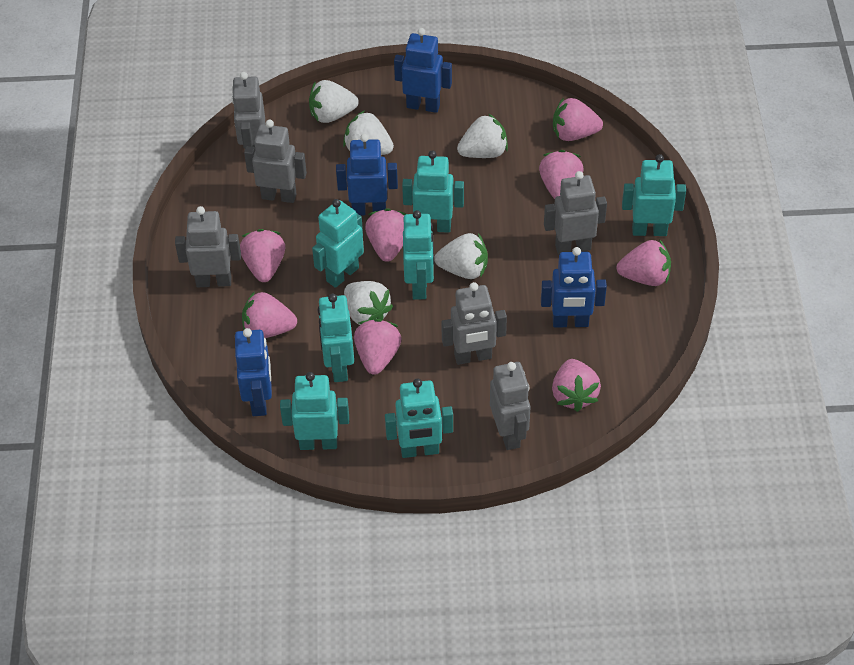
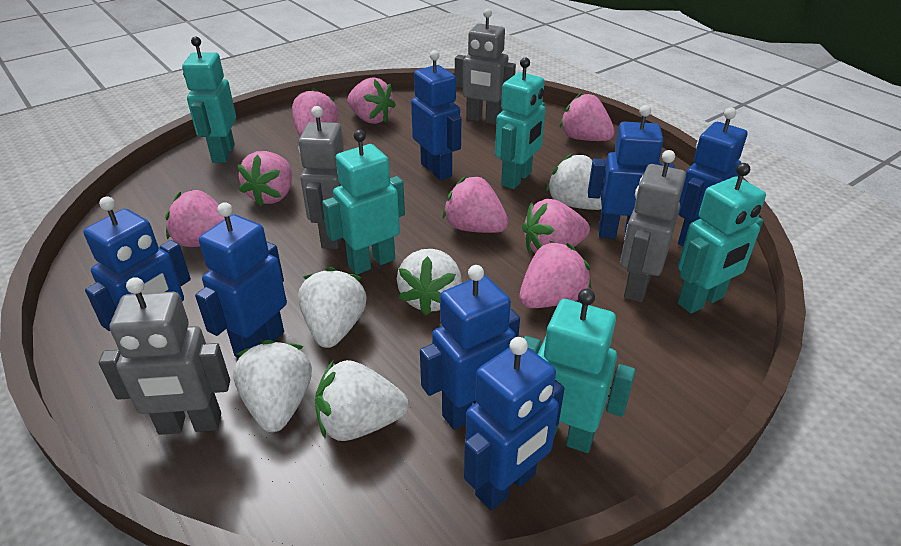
blue robot: [235,328,272,416] [336,134,398,216] [394,28,452,113] [541,247,607,327] = 4 -> [83,197,191,331] [195,202,287,358] [411,50,461,180] [420,265,520,430] [464,337,565,510] [588,105,675,239] [678,107,747,246] = 7
grey robot: [175,206,241,287] [231,72,265,149] [244,120,307,203] [441,282,507,365] [490,362,531,450] [544,171,607,255] = 6 -> [99,277,230,435] [298,106,344,249] [455,9,516,125] [620,150,686,302] = 4
turquoise robot: [280,372,349,450] [312,199,364,288] [318,294,354,382] [385,378,453,458] [402,150,464,233] [403,210,434,300] [622,154,686,236] = 7 -> [182,36,236,163] [322,130,405,275] [495,57,546,189] [524,289,636,453] [678,163,766,313] = 5

